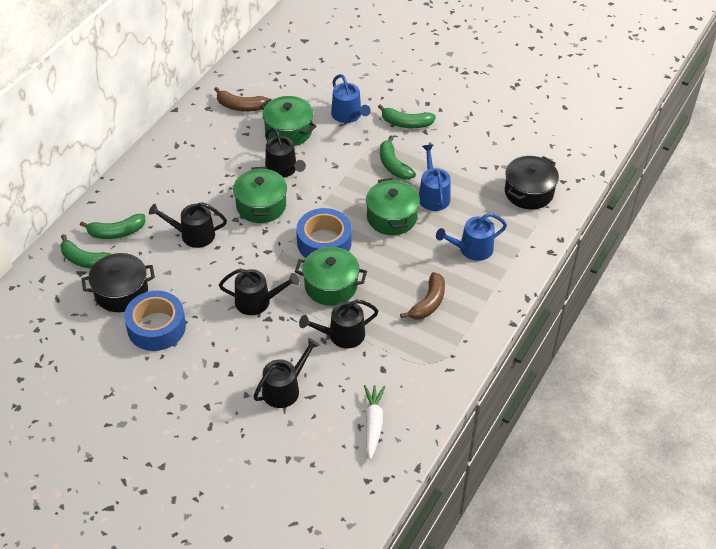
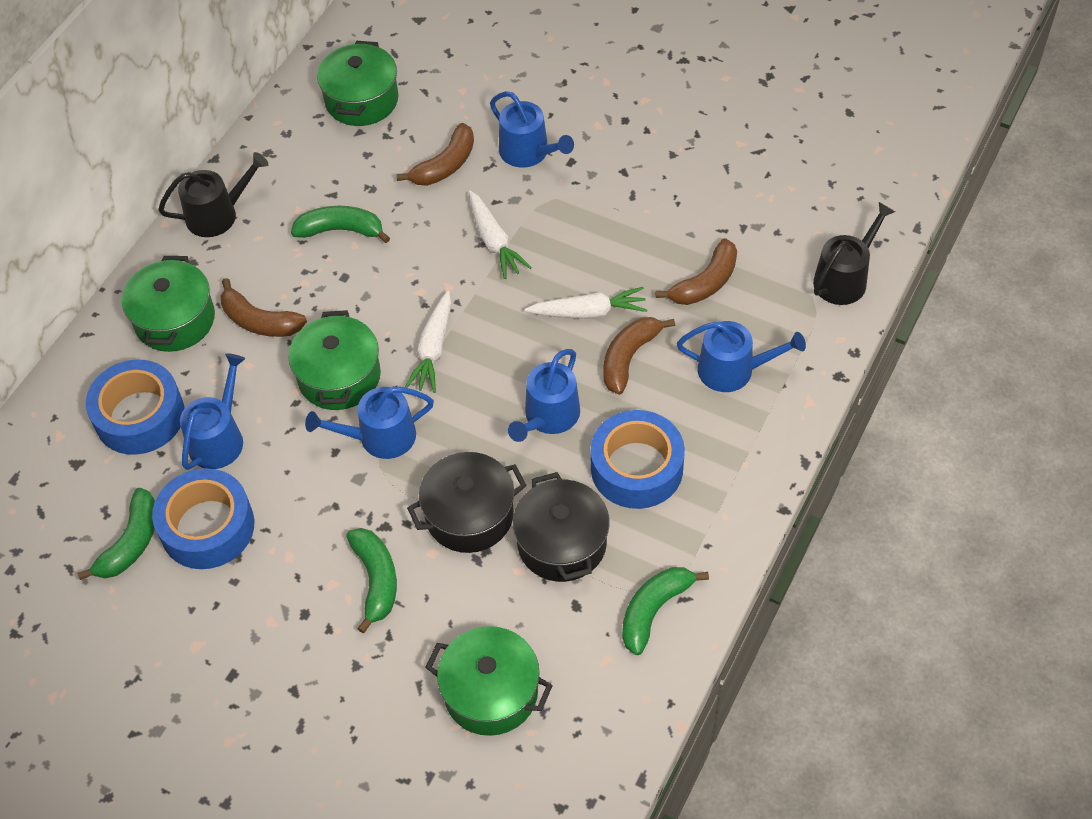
black watering can: [149,202,227,248] [219,269,299,315] [253,338,320,408] [265,128,306,178] [299,299,378,348] = 5 -> [158,152,269,237] [813,202,895,305] = 2
blue tape: [124,291,186,351] [296,208,352,258] = 2 -> [86,360,185,455] [152,468,254,569] [590,410,685,509] = 3
blue watering can: [331,74,371,123] [419,144,451,211] [436,213,507,261] = 3 -> [180,353,246,470] [305,386,434,459] [490,91,574,168] [508,349,580,442] [677,321,806,392] = 5
brown banana: [214,87,269,112] [400,272,445,319] = 2 -> [220,278,307,337] [396,123,474,186] [603,317,675,395] [656,238,737,305] = 4
white carrot: [364,385,386,460] = 1 -> [405,291,451,393] [469,191,532,279] [525,287,647,319] = 3

